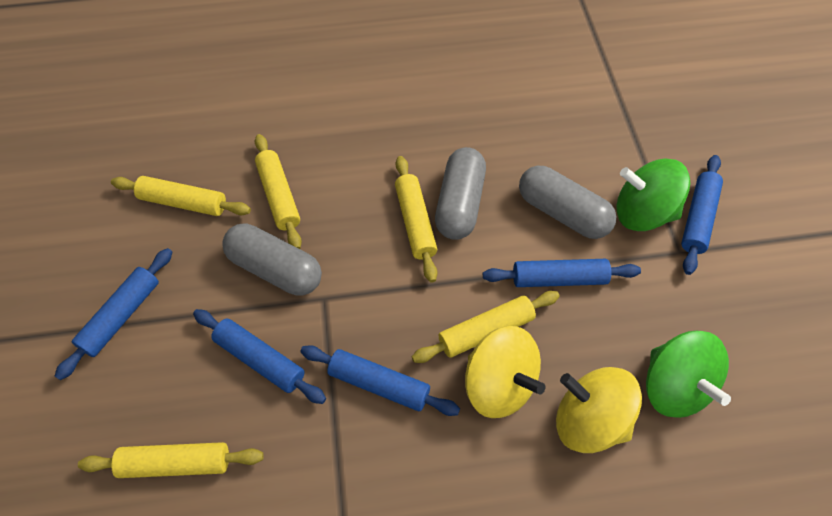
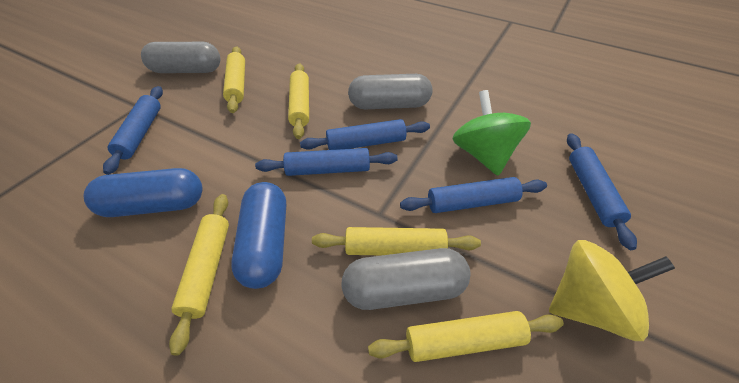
blue capsule: none = 0 -> [84,168,203,217] [231,182,286,289] = 2
green spinning top: [617,159,690,231] [646,331,731,418] = 2 -> [453,90,531,176] = 1
yellow spinning top: [465,326,545,418] [556,367,642,453] = 2 -> [549,240,675,341] = 1

